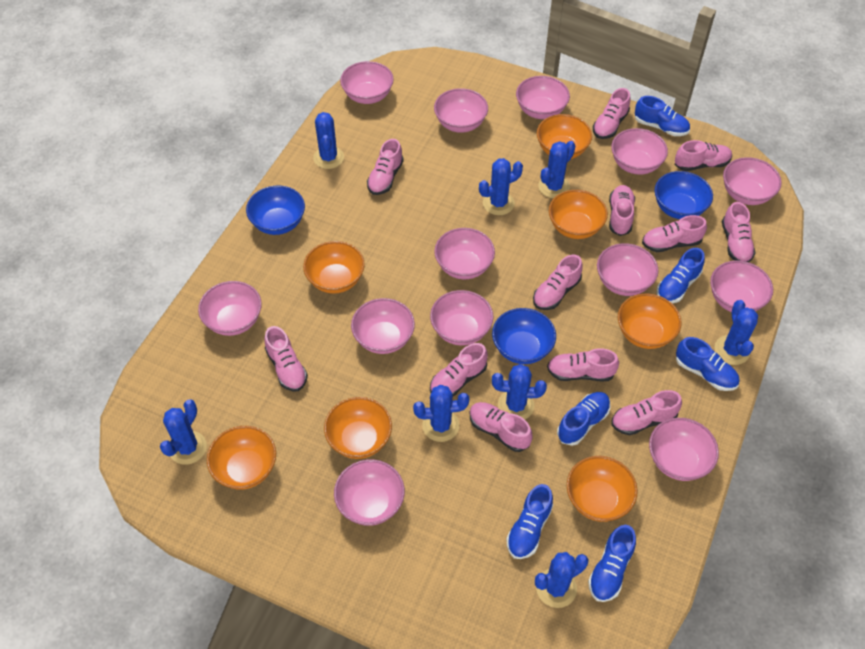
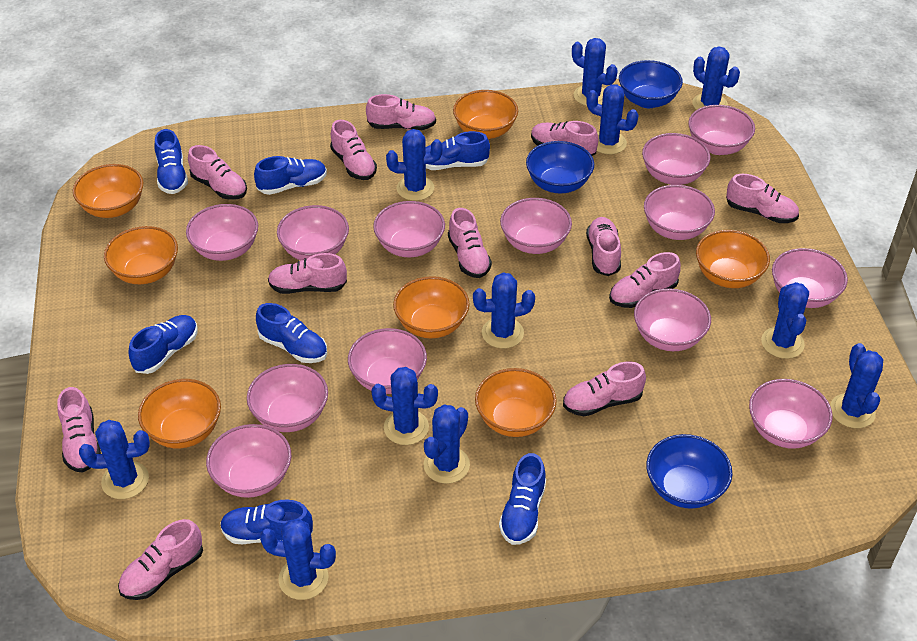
blue cactus: [160,400,207,465] [313,112,344,169] [413,385,469,442] [479,158,523,215] [492,364,547,419] [535,552,588,608] [538,141,575,198] [715,300,758,365] = 8 -> [79,420,150,499] [260,519,336,600] [371,367,438,445] [386,129,443,201] [424,405,470,484] [473,273,535,349] [572,38,618,106] [586,84,639,154] [692,46,740,110] [761,282,809,359] [830,343,883,428] = 11
blue shoe: [506,484,553,559] [557,392,611,446] [588,525,636,602] [635,96,690,136] [657,248,705,303] [676,337,740,391] = 6 -> [128,315,197,374] [155,129,188,194] [220,499,313,545] [254,156,327,195] [256,303,327,363] [426,131,490,170] [499,453,546,545] = 7

